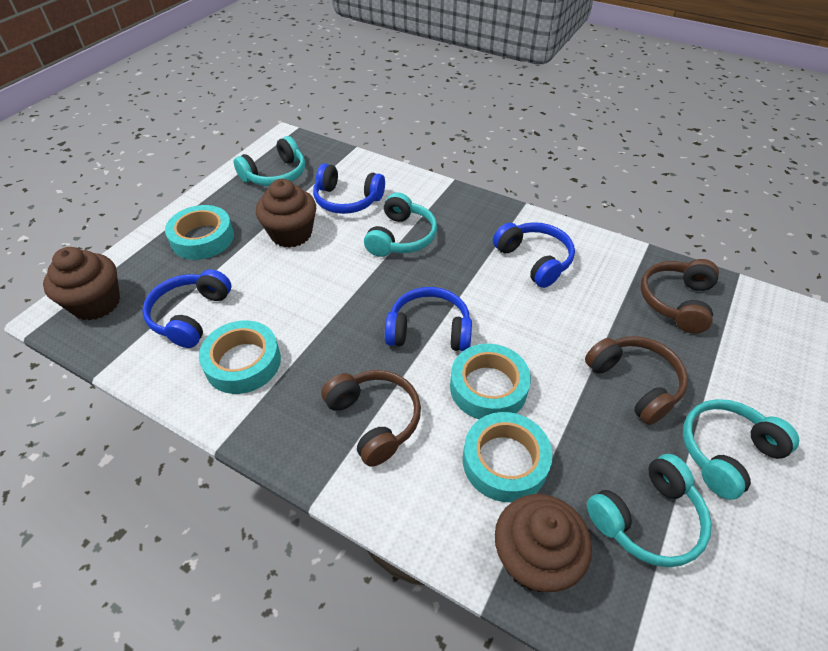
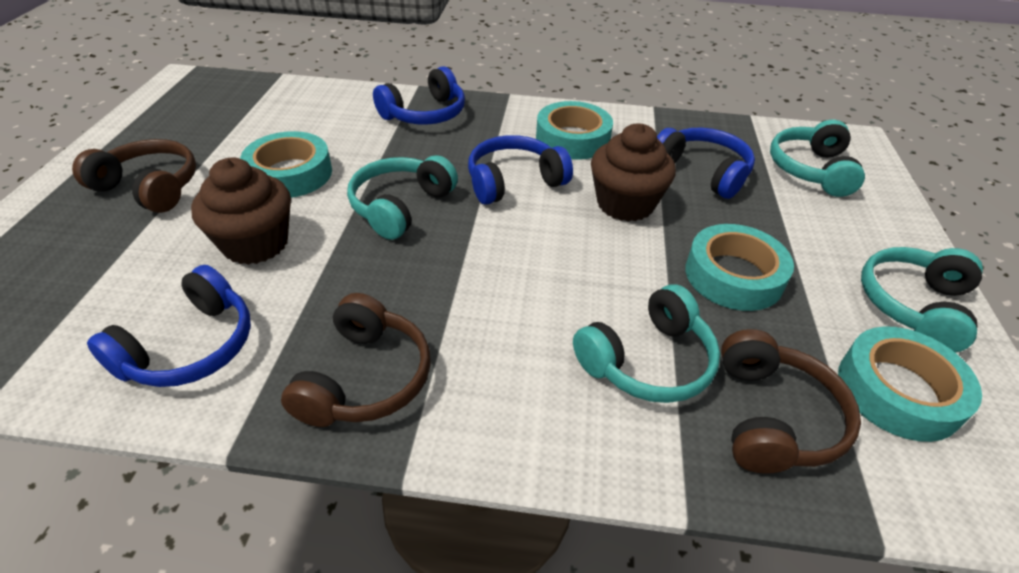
brown cupcake: [43,247,120,321] [256,179,316,248] [495,494,592,592] = 3 -> [191,157,291,265] [591,124,676,222] = 2

